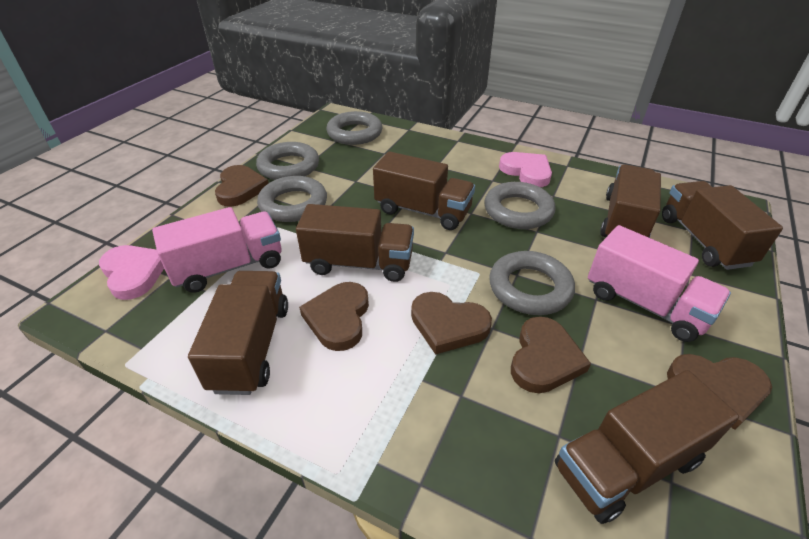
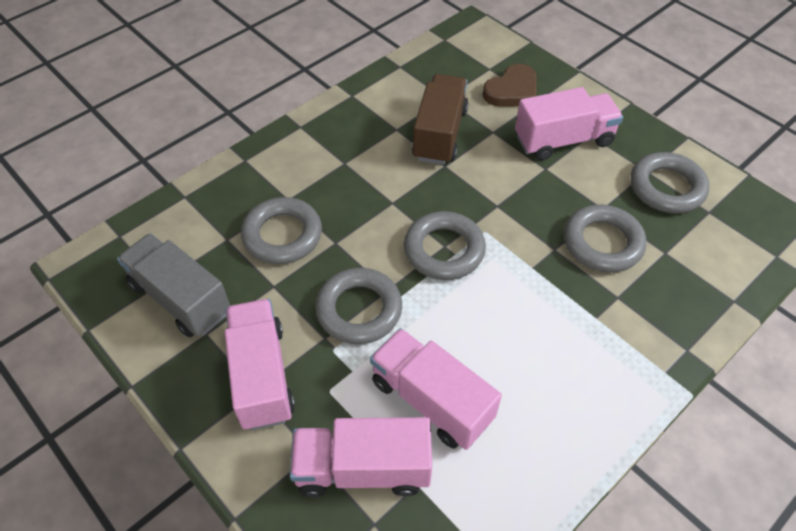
brown heart: [215,165,269,207] [299,282,369,351] [411,292,492,355] [511,316,591,393] [667,354,772,430] = 5 -> [483,64,537,107] = 1
brown truck: [188,271,288,395] [296,204,414,282] [373,151,475,230] [555,370,739,524] [600,164,661,238] [662,181,783,270] = 6 -> [412,74,469,165] = 1
grey truck: none = 0 -> [117,233,230,337] = 1
pink heart: [99,245,164,300] [499,152,552,187] = 2 -> none = 0
pink truck: [152,207,282,293] [588,225,731,342] = 2 -> [224,299,295,430] [290,417,432,497] [370,328,502,450] [515,87,623,161] = 4

